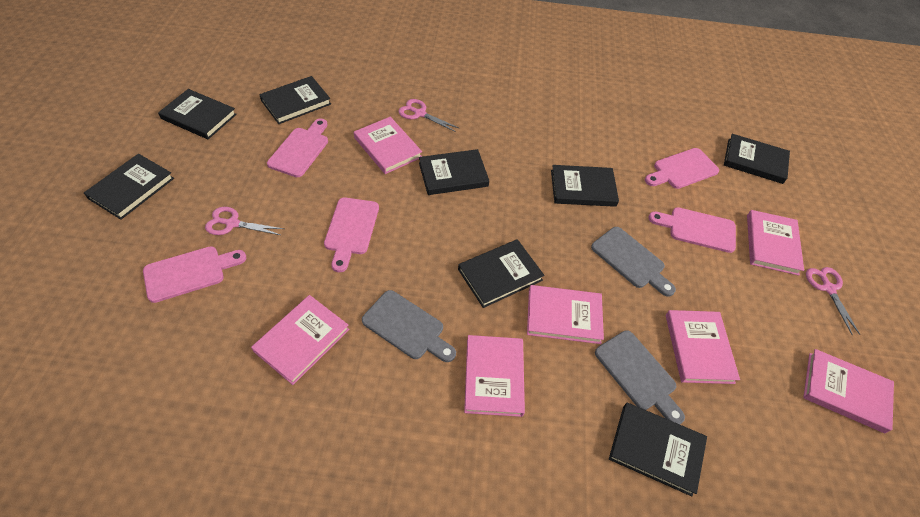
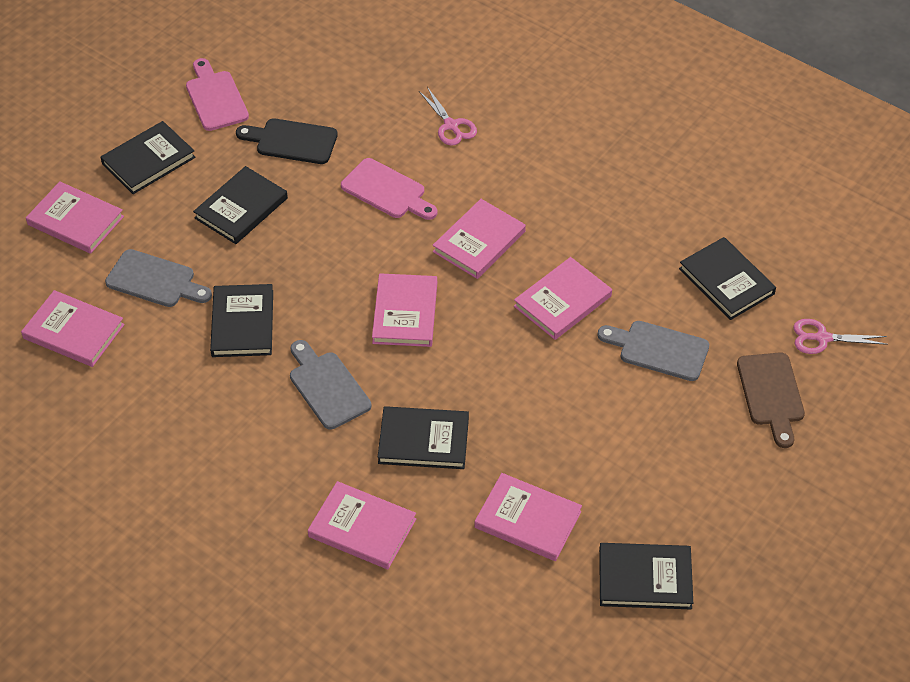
black book: [84,154,174,220] [158,89,237,139] [259,76,331,124] [419,149,489,195] [458,239,545,308] [551,165,619,207] [609,403,707,496] [724,134,790,184] = 8 -> [101,121,196,194] [193,166,288,244] [210,284,273,357] [378,406,469,469] [599,543,693,609] [679,237,776,320] = 6
black cutting board: none = 0 -> [236,118,338,164] = 1
brown cutting board: none = 0 -> [737,352,805,448] = 1
pink cutting board: [143,246,246,303] [267,118,328,177] [324,197,379,272] [645,148,719,189] [648,207,736,253] = 5 -> [186,58,249,131] [341,158,437,220] = 2
pink scissors: [205,207,284,235] [398,99,460,132] [806,267,860,335] = 3 -> [419,87,477,146] [793,319,888,354] = 2

